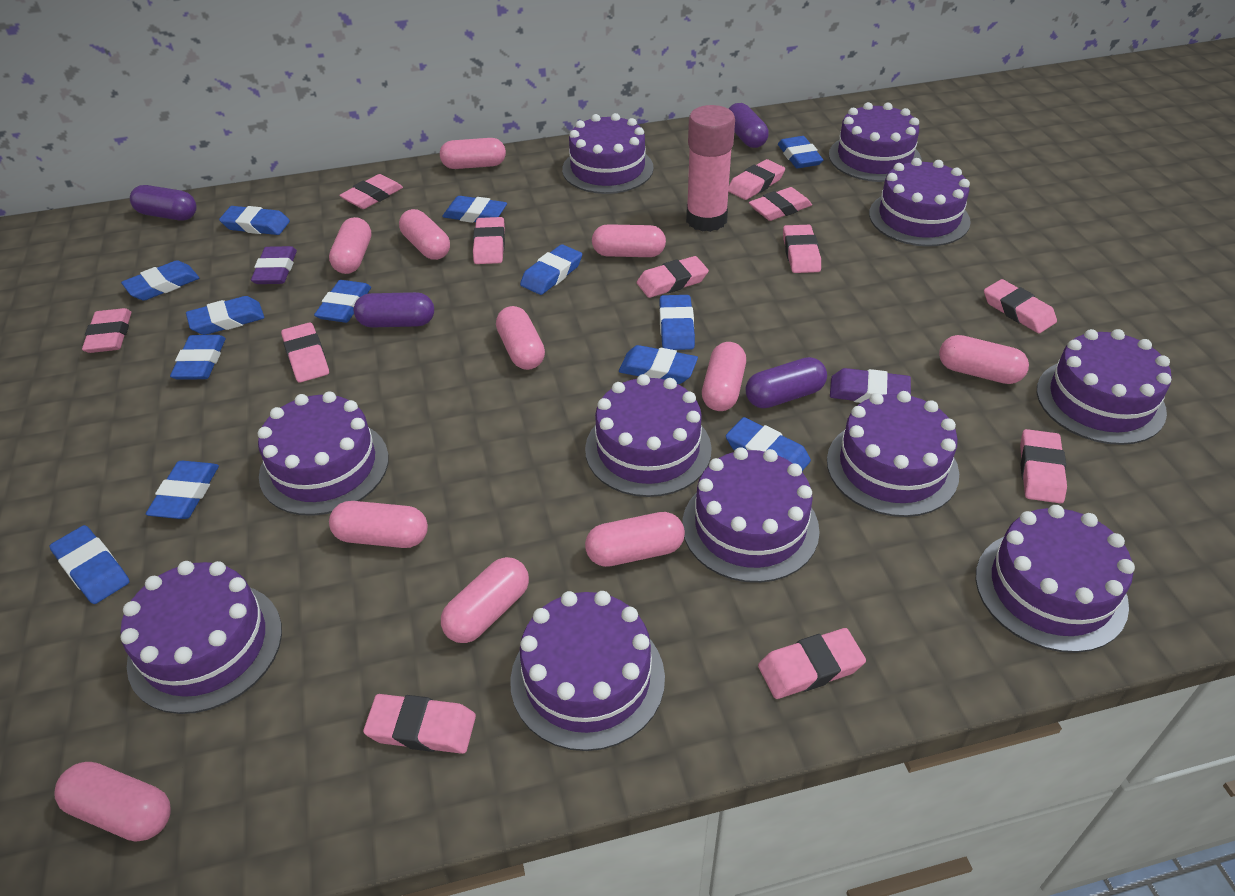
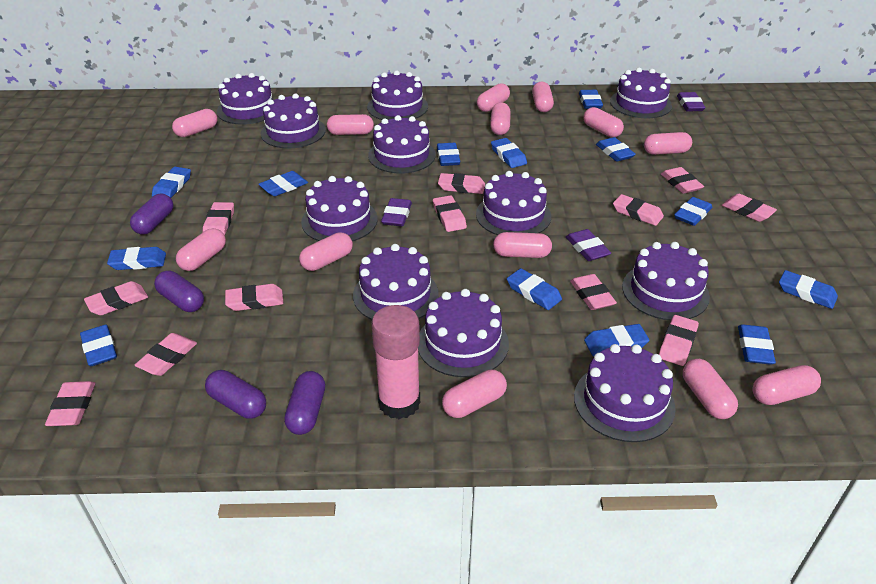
pink capsule: [54,762,171,842] [329,217,371,274] [329,501,428,548] [399,209,450,260] [440,138,506,169] [441,557,529,643] [496,306,545,370] [585,512,685,567] [592,224,666,257] [702,342,746,411] [939,335,1029,384] = 11 -> [172,109,217,137] [176,228,226,271] [299,232,353,271] [327,114,374,135] [442,370,507,418] [477,83,510,112] [490,102,511,135] [493,232,552,258] [532,82,554,112] [583,107,624,138] [644,132,692,155] [683,359,738,419] [753,365,821,405] = 13
purple eraser: [251,246,297,284] [830,368,911,403] = 2 -> [381,198,412,226] [566,229,611,261] [677,92,705,111] = 3

